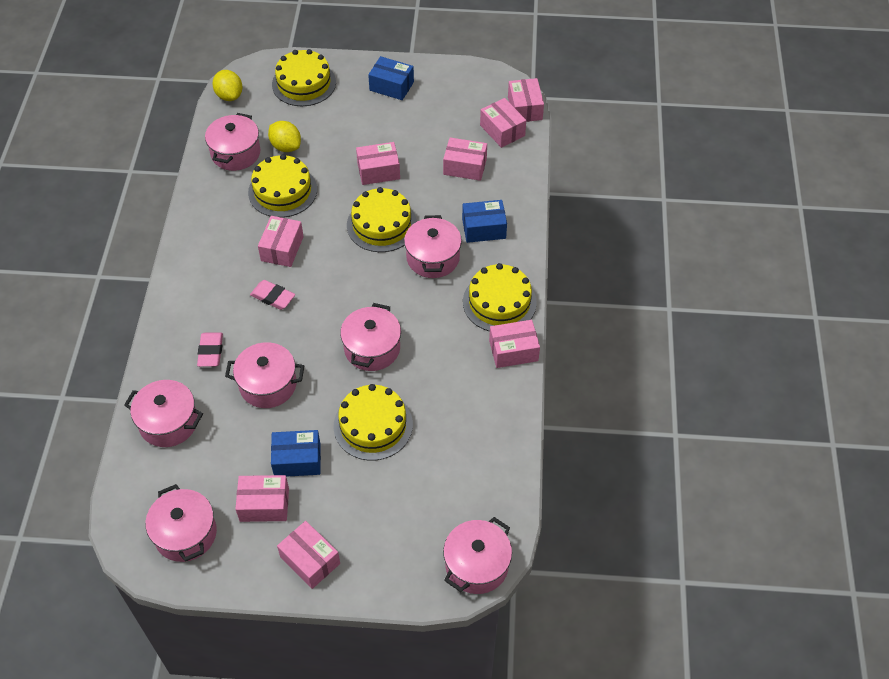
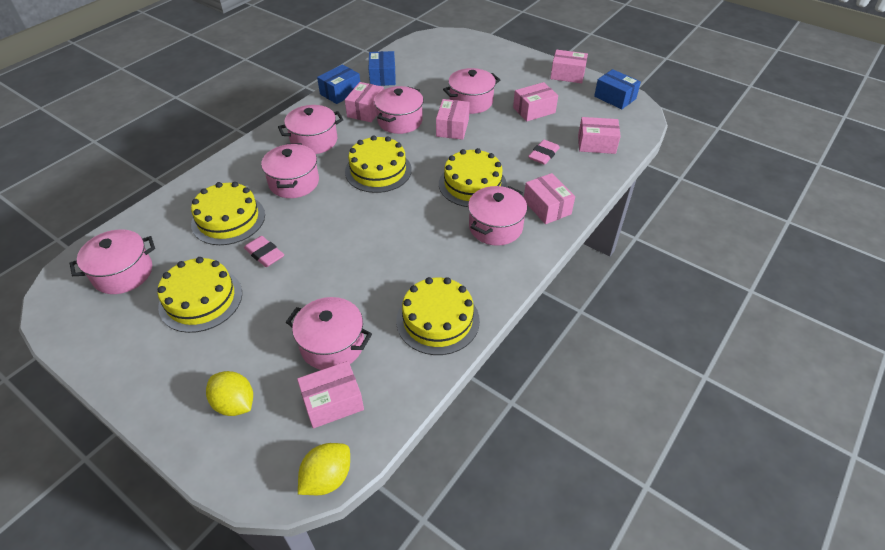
pink box: [235,475,289,522] [258,216,304,267] [277,521,340,589] [356,142,400,185] [443,137,487,181] [480,98,526,148] [489,320,540,368] [508,78,544,122] = 8 -> [297,361,364,428] [345,82,384,122] [436,99,470,140] [513,82,558,121] [524,173,575,224] [550,50,588,83] [578,117,621,154] = 7

